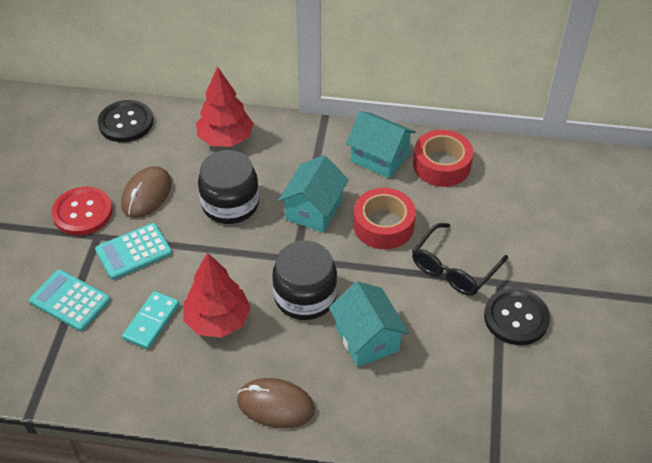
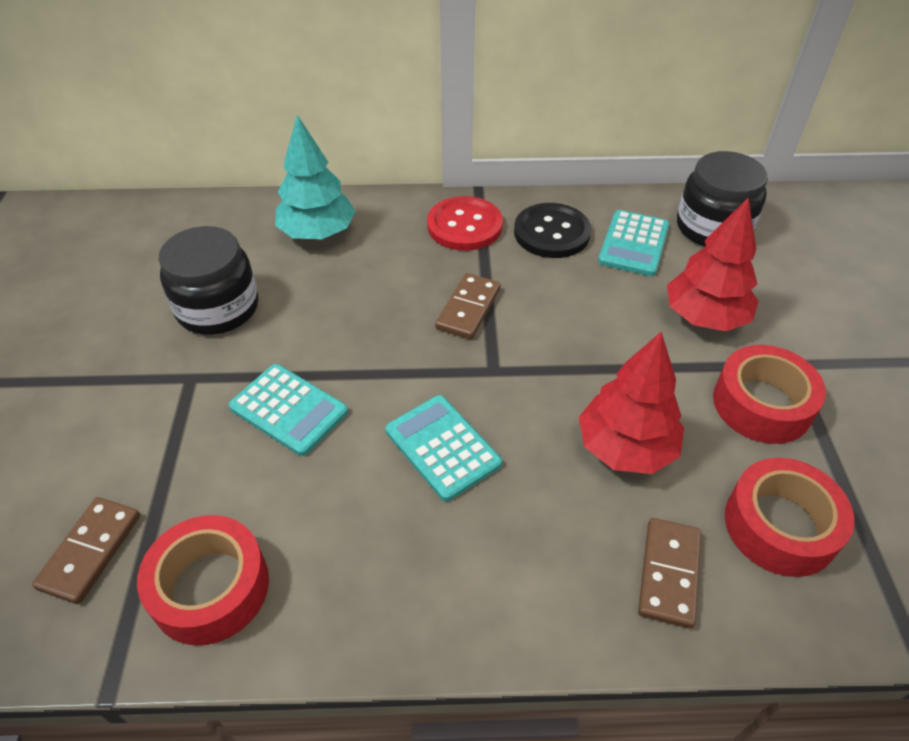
black button: [98,100,153,142] [484,288,550,345] = 2 -> [514,203,591,258] = 1
black glasses: [412,223,508,296] = 1 -> none = 0
brown domino: none = 0 -> [32,497,140,604] [435,273,501,339] [638,518,701,629] = 3
brown mouse: [121,166,172,218] [237,378,315,428] = 2 -> none = 0
red tape: [353,188,416,249] [413,130,473,187] = 2 -> [137,515,269,646] [713,345,826,444] [725,458,855,577] = 3
turquoise calculator: [29,270,110,331] [95,223,172,280] = 2 -> [229,364,348,456] [385,395,502,501] [598,210,670,276] = 3
turquoise domino: [122,291,179,350] = 1 -> none = 0
turquoise house: [278,155,349,233] [329,281,409,367] [346,111,416,179] = 3 -> none = 0
turquoise tree: none = 0 -> [275,115,356,239] = 1

